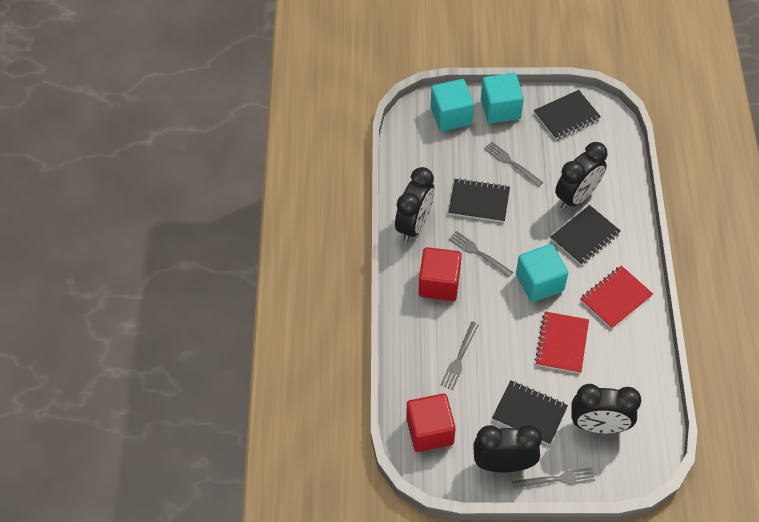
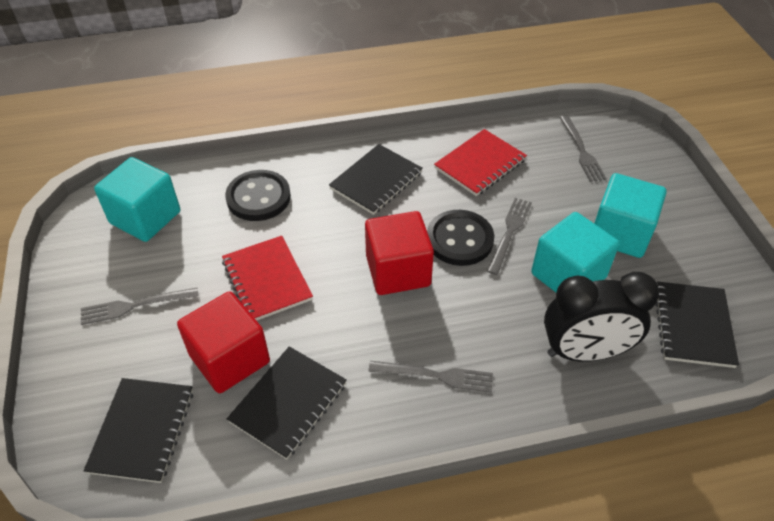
black button: none = 0 -> [225,170,291,221] [427,210,494,266] = 2
black clock: [395,167,434,242] [473,425,542,472] [555,142,607,210] [571,384,641,433] = 4 -> [544,272,659,362] = 1

